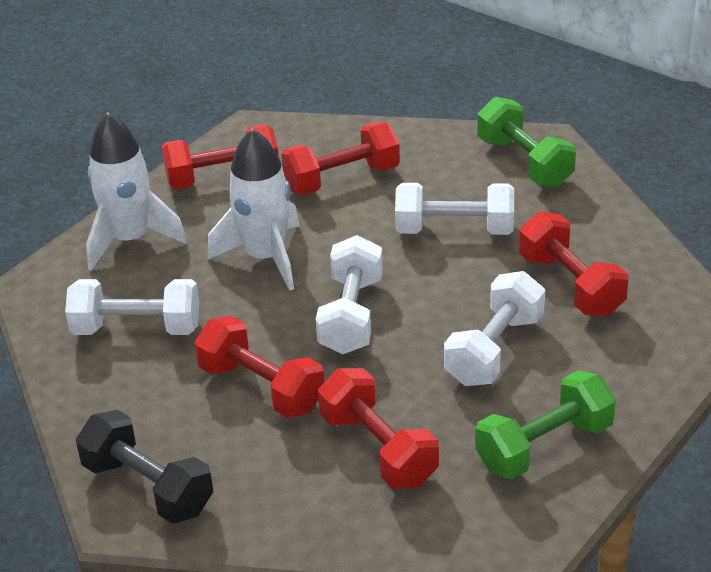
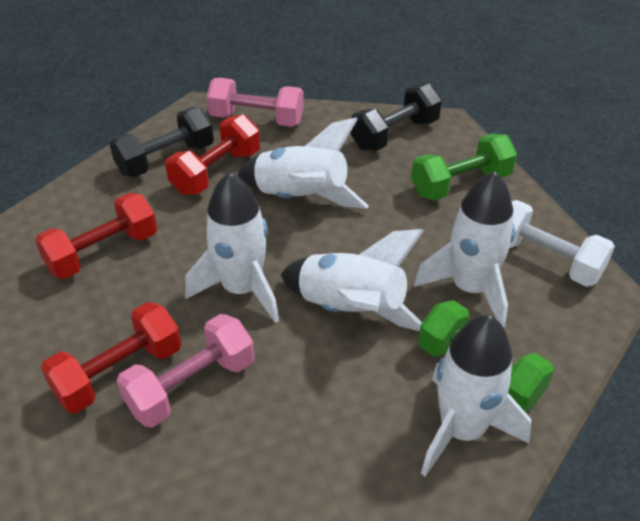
black dumbbell: [76,410,213,524] = 1 -> [109,107,214,177] [350,83,442,151] = 2
pink dumbbell: none = 0 -> [117,314,255,428] [207,78,304,127] = 2
red dumbbell: [162,125,279,189] [195,316,324,418] [281,122,400,195] [318,368,439,489] [519,211,628,317] = 5 -> [35,192,157,279] [41,302,182,413] [165,114,260,195] = 3
white dumbbell: [65,279,199,335] [316,235,383,354] [395,183,514,235] [444,271,545,386] = 4 -> [509,200,615,287] = 1
white rocket: [86,113,187,271] [207,129,299,291] = 2 -> [185,172,279,323] [237,117,369,209] [280,229,424,331] [414,171,515,327] [421,315,531,477] = 5

